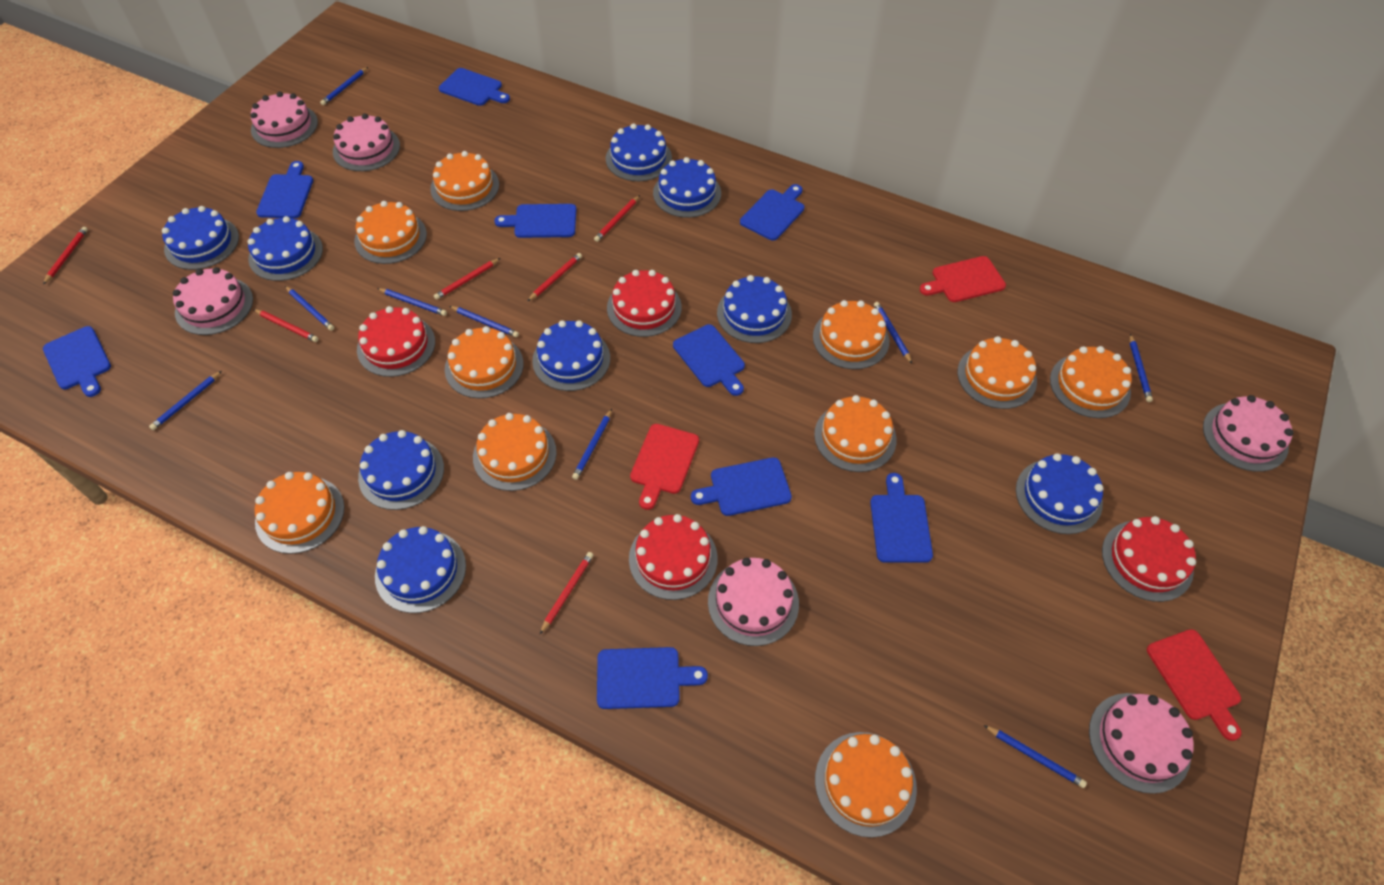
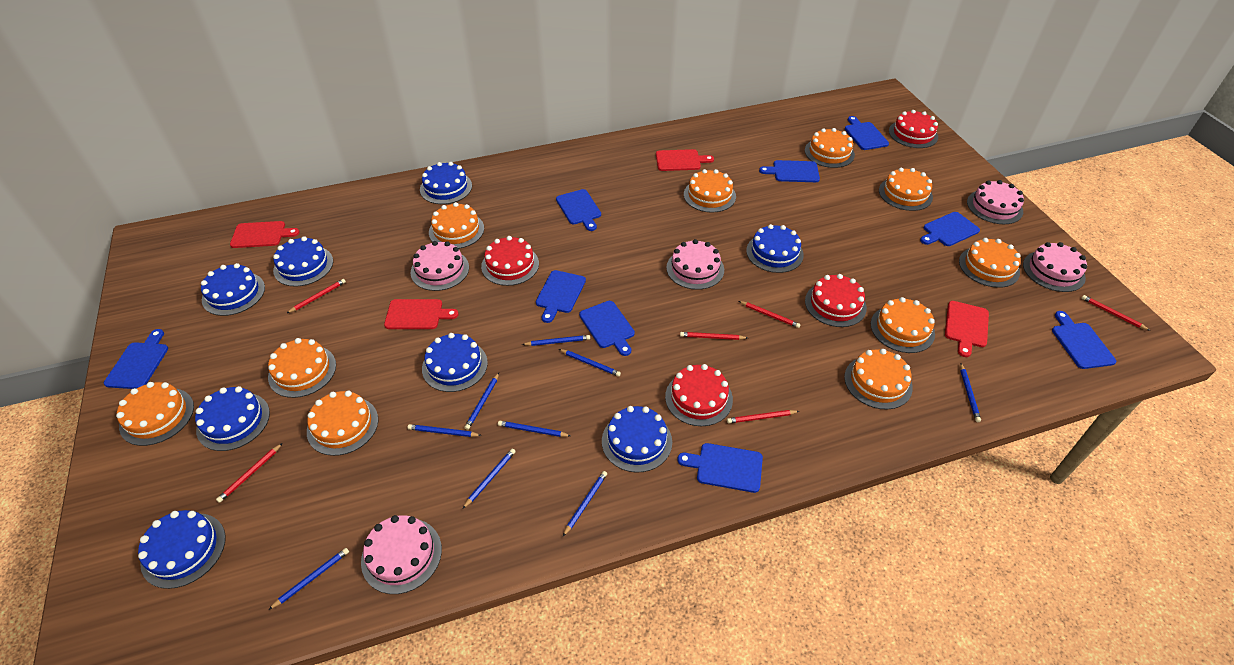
blue cake: [162,206,239,270] [248,216,323,281] [358,430,444,510] [375,526,466,613] [532,320,610,391] [606,124,672,181] [653,157,721,218] [717,275,792,343] [1016,453,1104,534] = 9 -> [138,510,226,589] [195,386,270,451] [201,263,265,316] [273,236,333,287] [420,162,472,204] [422,333,488,392] [602,406,672,473] [746,224,804,273] = 8
pink cake: [173,267,253,335] [250,92,318,148] [333,114,400,171] [708,558,799,646] [1089,693,1193,794] [1203,395,1293,472] = 6 -> [361,515,442,594] [411,241,469,291] [666,239,724,290] [967,180,1024,224] [1023,242,1087,292] = 5
red cutting board: [630,424,699,510] [920,256,1006,302] [1147,629,1241,741] = 3 -> [230,221,300,248] [384,299,458,329] [656,149,714,171] [945,301,989,357] = 4

